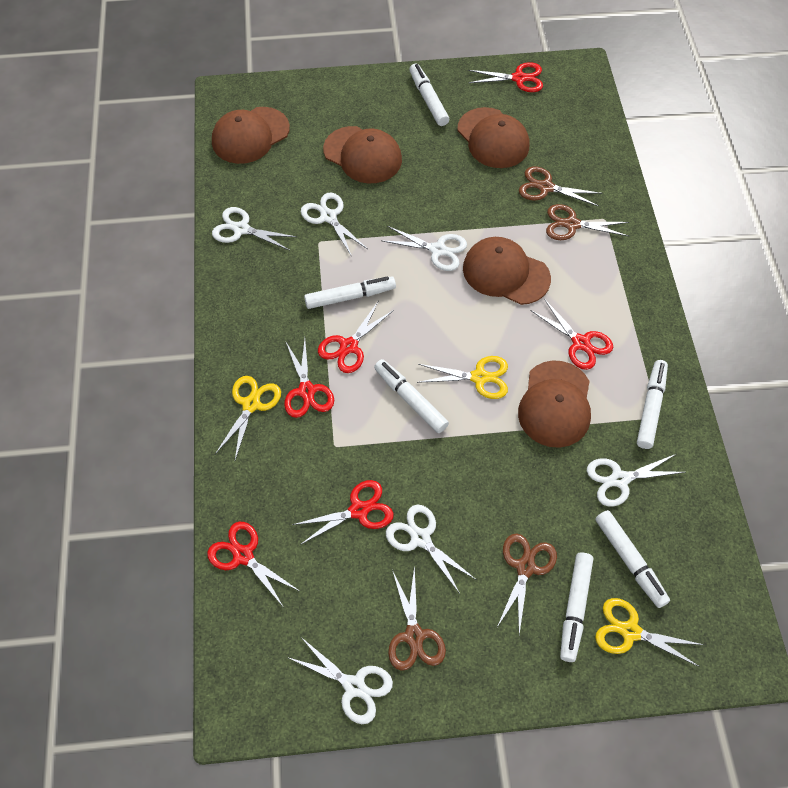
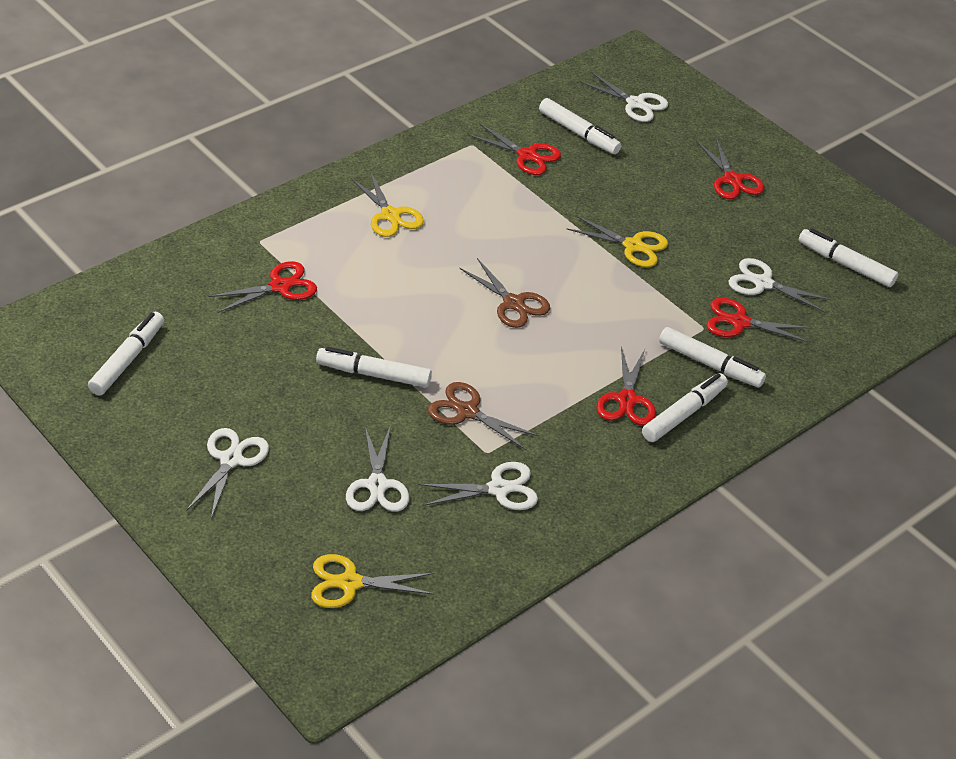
brown cap: [212,107,290,164] [323,126,402,183] [457,107,529,168] [463,237,551,305] [518,360,591,448] = 5 -> none = 0
brown scissors: [388,565,446,671] [496,534,557,634] [519,166,602,206] [546,204,629,240] = 4 -> [428,382,539,450] [459,258,550,328] = 2
red scissors: [207,522,301,606] [284,339,334,418] [292,480,394,545] [318,302,394,373] [468,62,543,92] [530,299,613,370] = 6 -> [209,261,317,313] [468,123,561,175] [596,346,656,426] [697,138,765,199] [706,298,812,343] = 5
white scissors: [212,207,297,251] [287,637,393,724] [301,193,368,257] [381,226,467,271] [386,504,477,594] [587,454,685,507] = 6 -> [186,428,269,519] [346,427,409,512] [419,462,538,510] [580,72,668,122] [729,258,833,313] = 5

